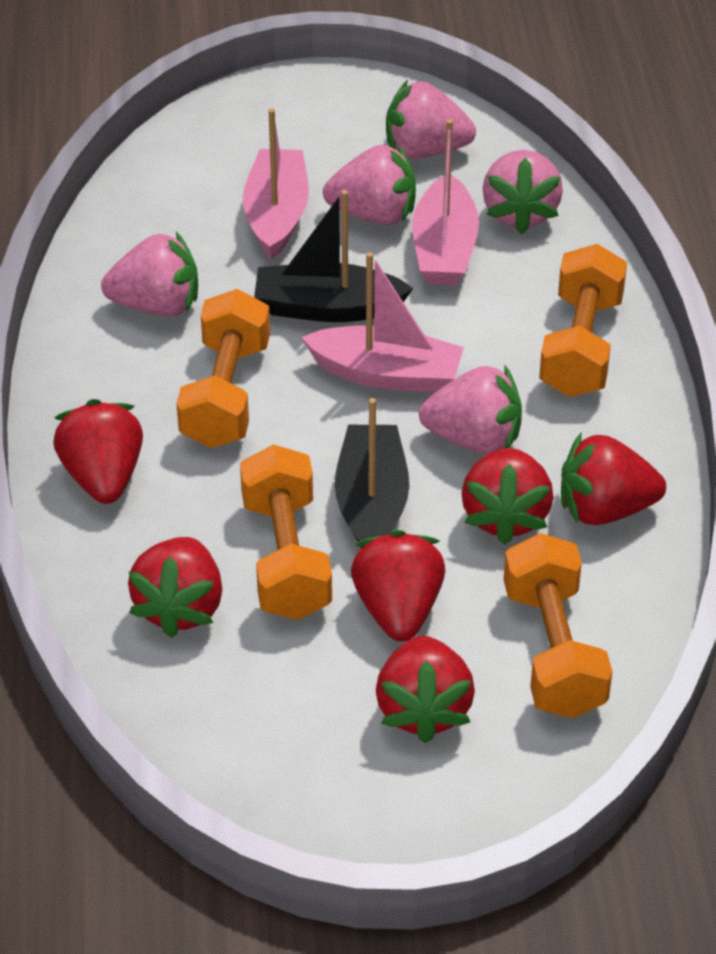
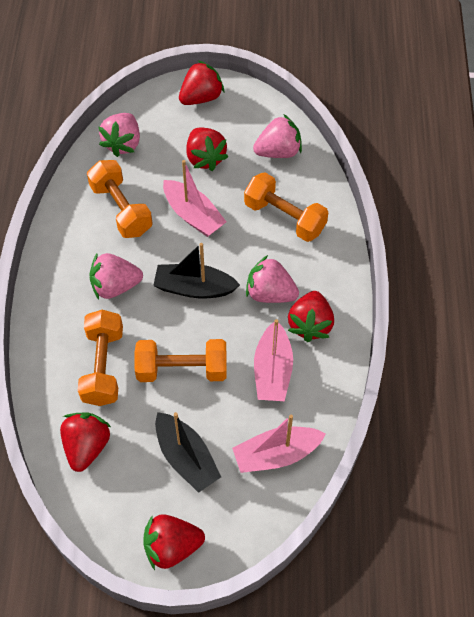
pink strawberry: [101,232,198,316] [323,144,416,225] [386,80,476,159] [419,365,522,454] [483,150,563,234] = 5 -> [89,253,143,300] [99,113,140,157] [246,255,299,303] [253,115,302,158] = 4
red strawberry: [53,399,143,504] [128,537,222,638] [351,530,445,642] [376,636,475,743] [462,448,553,545] [561,433,666,525] = 6 -> [60,412,111,472] [143,514,205,570] [179,60,224,105] [186,127,228,171] [288,291,334,342] = 5

